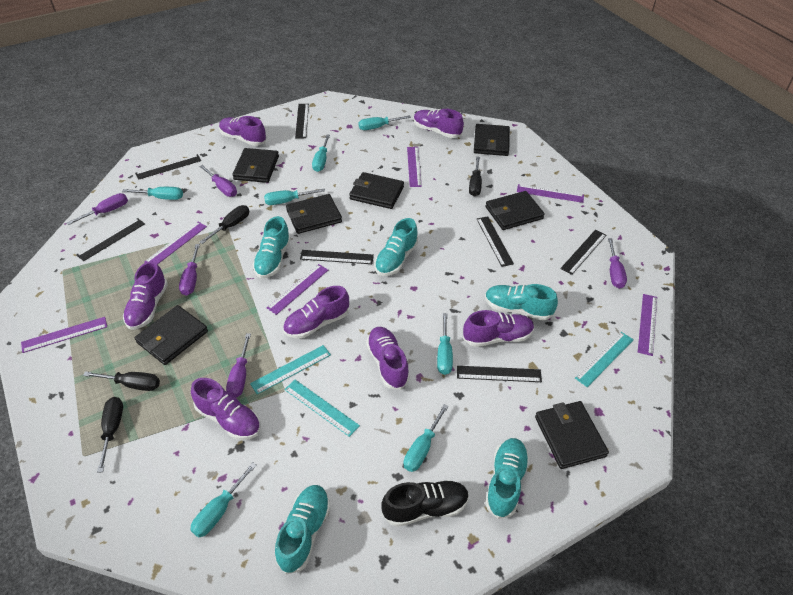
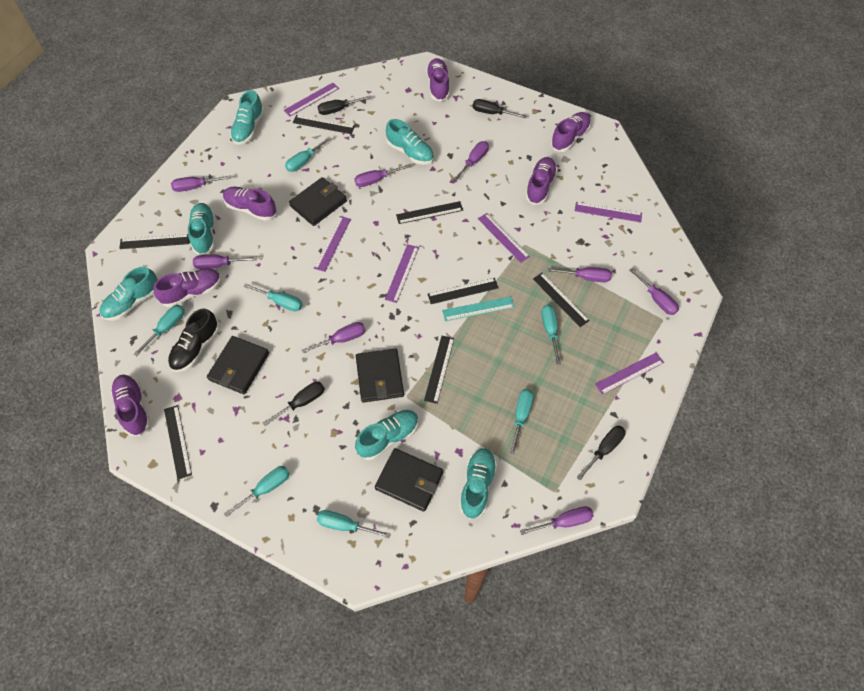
black wallet: [134,305,208,365] [232,148,279,183] [286,194,342,234] [349,172,404,209] [474,124,510,156] [485,191,545,230] [535,401,609,469] = 7 -> [207,336,269,394] [289,177,347,226] [356,348,404,403] [375,448,443,512] = 4
purple screwdriver: [66,193,128,225] [179,244,200,296] [199,165,237,197] [226,333,251,398] [608,238,627,289] = 5 -> [171,175,231,192] [193,255,257,269] [302,322,366,353] [354,164,411,187] [453,141,489,181] [520,506,594,535] [548,267,612,282] [629,268,679,315] = 8
purple shoe: [123,261,168,330] [191,378,260,440] [219,116,267,146] [283,286,349,338] [366,327,410,390] [414,109,464,138] [463,310,534,347] = 7 -> [110,375,150,436] [153,269,221,307] [223,187,277,221] [426,58,450,102] [525,157,557,205] [550,112,591,152] = 6
turquoise ruler: [250,345,331,394] [284,380,360,437] [575,332,634,387] = 3 -> [442,297,515,321] = 1
turquoise shoe: [253,216,291,278] [275,485,330,575] [375,218,418,276] [485,284,558,321] [485,438,530,519] = 5 -> [99,267,158,321] [188,203,215,255] [230,90,264,145] [355,410,419,460] [386,119,434,165] [459,448,497,520] = 6

